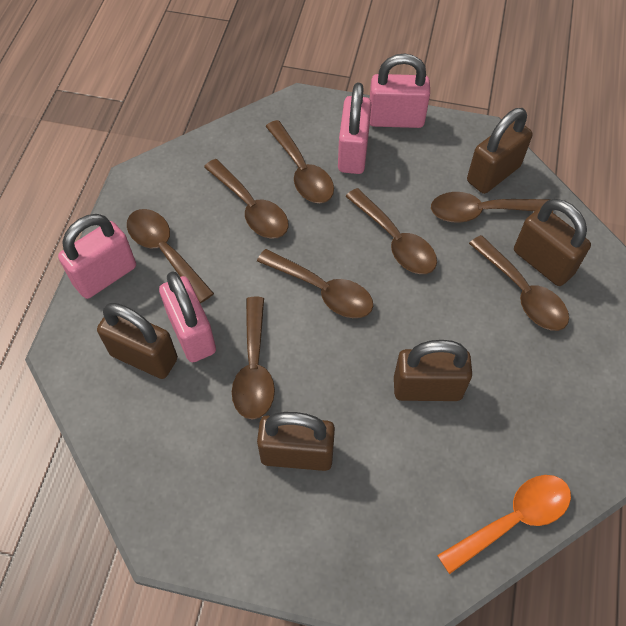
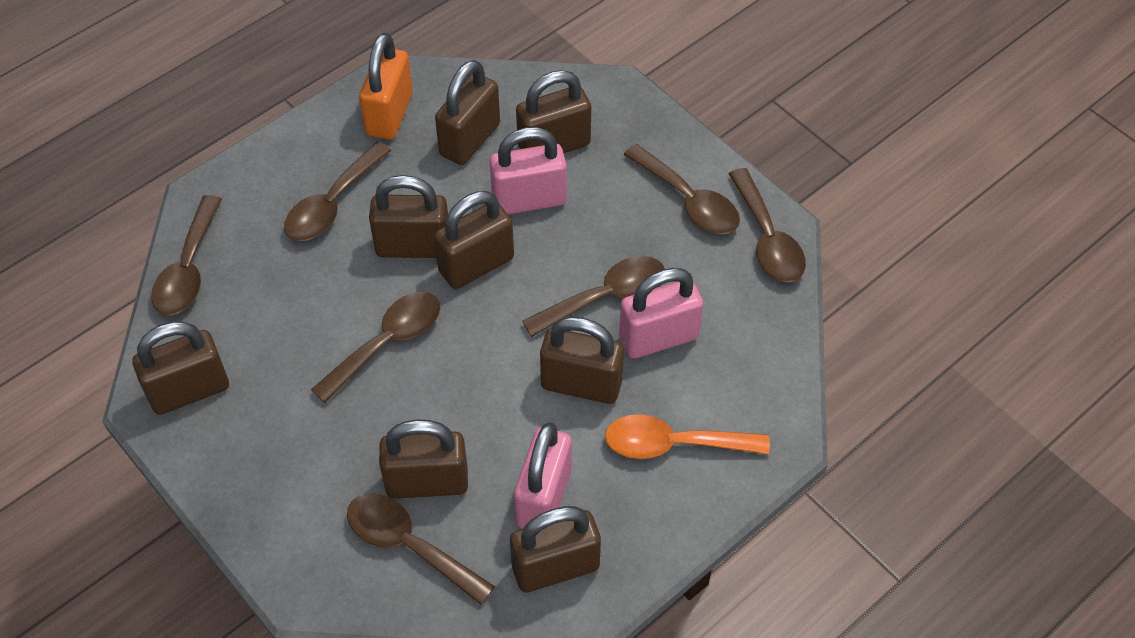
brown padlock: [97,303,178,379] [257,412,335,471] [394,340,472,401] [467,108,533,194] [514,199,591,286] = 5 -> [133,322,229,415] [369,175,448,258] [379,420,468,499] [434,191,514,289] [435,60,500,165] [510,506,601,593] [516,70,591,153] [540,317,624,404] = 8
brown spoon: [127,209,214,303] [204,159,289,239] [232,297,275,419] [257,249,373,318] [265,120,334,203] [345,188,437,274] [431,192,553,223] [469,235,569,331] = 8 -> [151,195,222,315] [284,142,391,241] [311,292,440,403] [347,494,495,605] [522,256,665,337] [624,144,740,234] [729,168,806,282] = 7
orange padlock: none = 0 -> [359,33,413,140] = 1
pink padlock: [58,214,136,299] [159,272,216,362] [338,83,371,174] [370,54,430,128] = 4 -> [490,127,567,215] [514,422,572,529] [619,268,704,359] = 3

